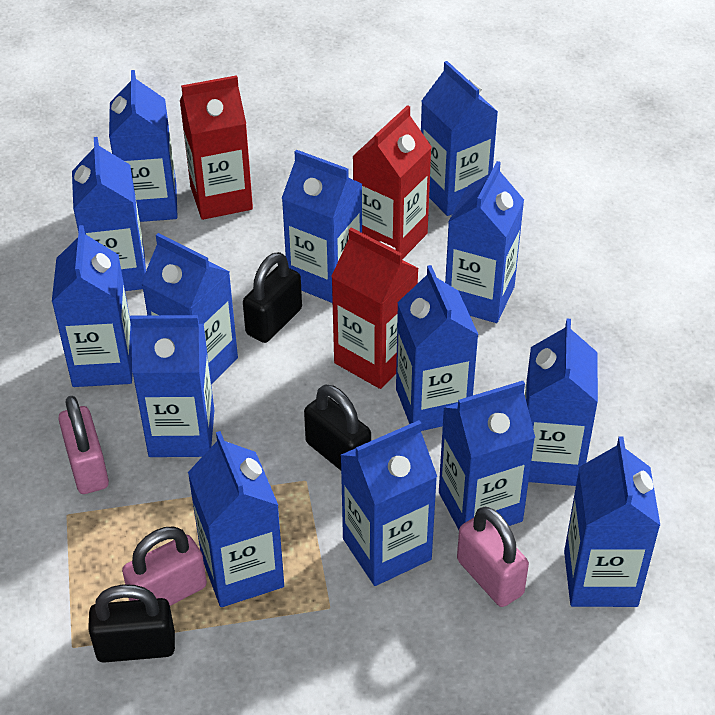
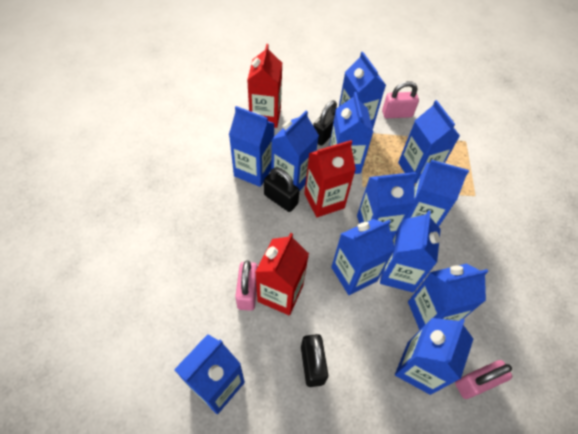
blue carton: [52,225,133,387] [72,137,146,291] [109,70,177,222] [130,315,214,457] [141,233,238,384] [188,431,284,607] [281,150,362,303] [341,420,437,586] [396,265,479,431] [421,61,498,216] [439,381,535,530] [445,161,524,323] [525,319,598,486] [564,437,661,607] = 14 -> [174,334,245,414] [229,106,275,187] [271,111,319,190] [329,92,373,174] [331,219,395,295] [339,52,386,128] [357,172,416,239] [380,210,441,293] [395,318,473,395] [398,100,460,184] [406,160,469,227] [408,264,489,330] = 12

